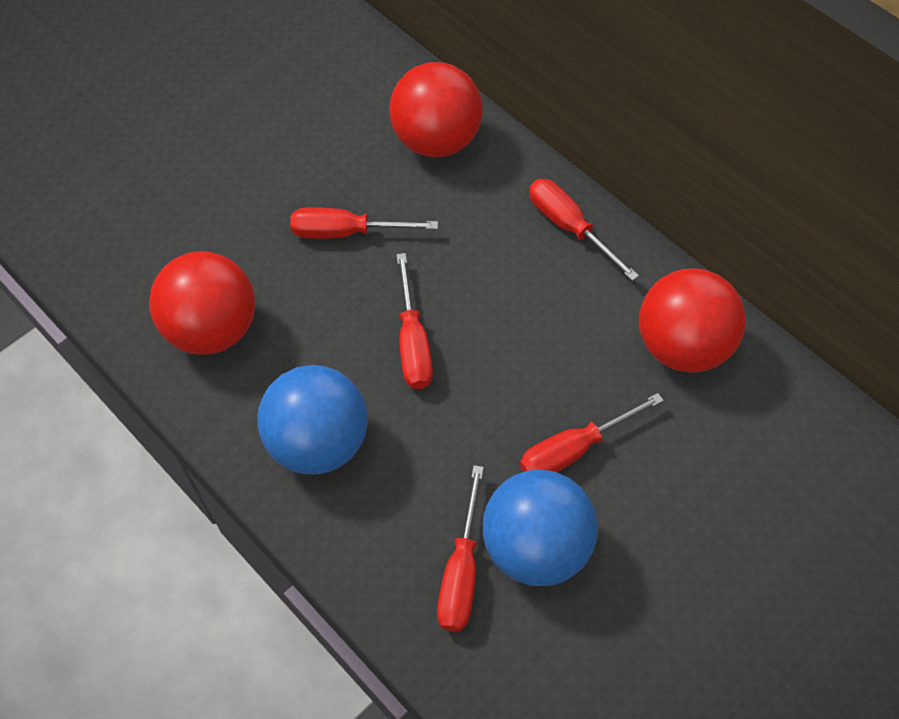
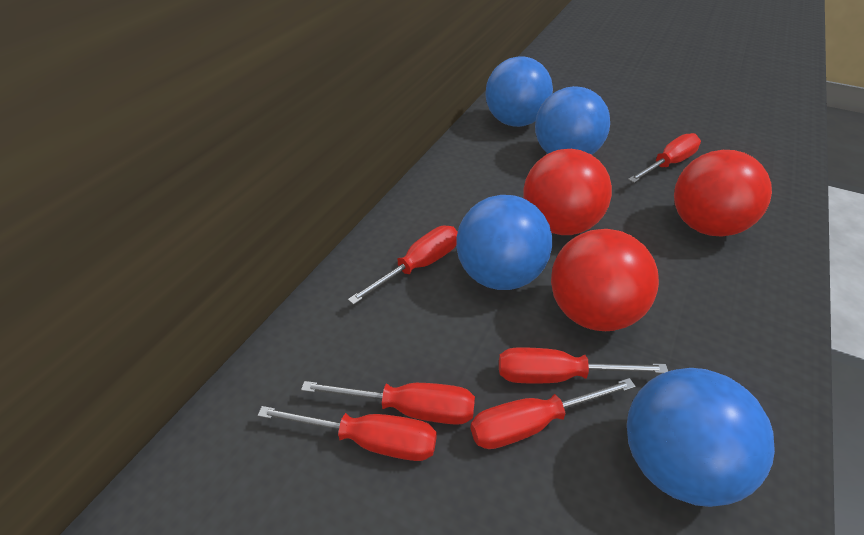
blue ball: [257,365,368,475] [483,470,598,586] = 2 -> [456,195,552,290] [485,56,553,127] [535,86,610,155] [627,368,775,507] = 4
red screwdriver: [290,207,438,239] [396,253,433,389] [437,465,484,632] [520,393,664,472] [529,179,639,281] = 5 -> [257,406,437,461] [301,381,475,425] [348,226,458,305] [470,378,636,449] [499,347,668,384] [628,133,701,183] = 6

